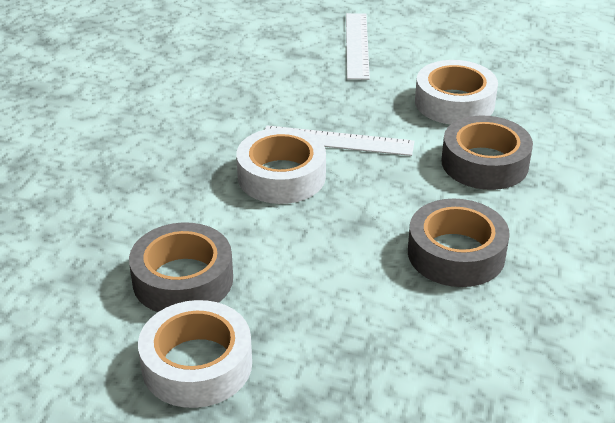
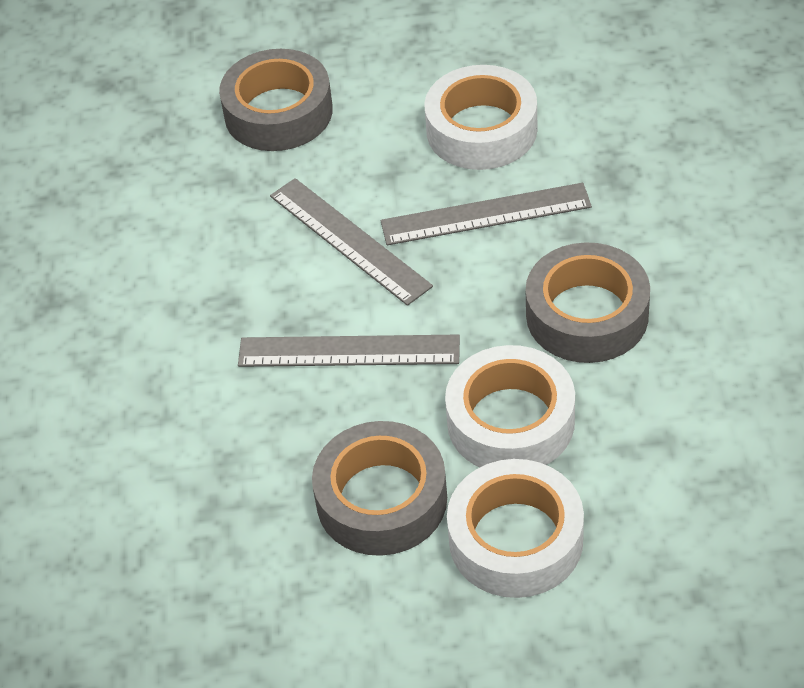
grey ruler: none = 0 -> [238,335,460,367] [270,178,433,306] [381,183,592,245] = 3
white ruler: [265,126,415,156] [346,13,370,80] = 2 -> none = 0

